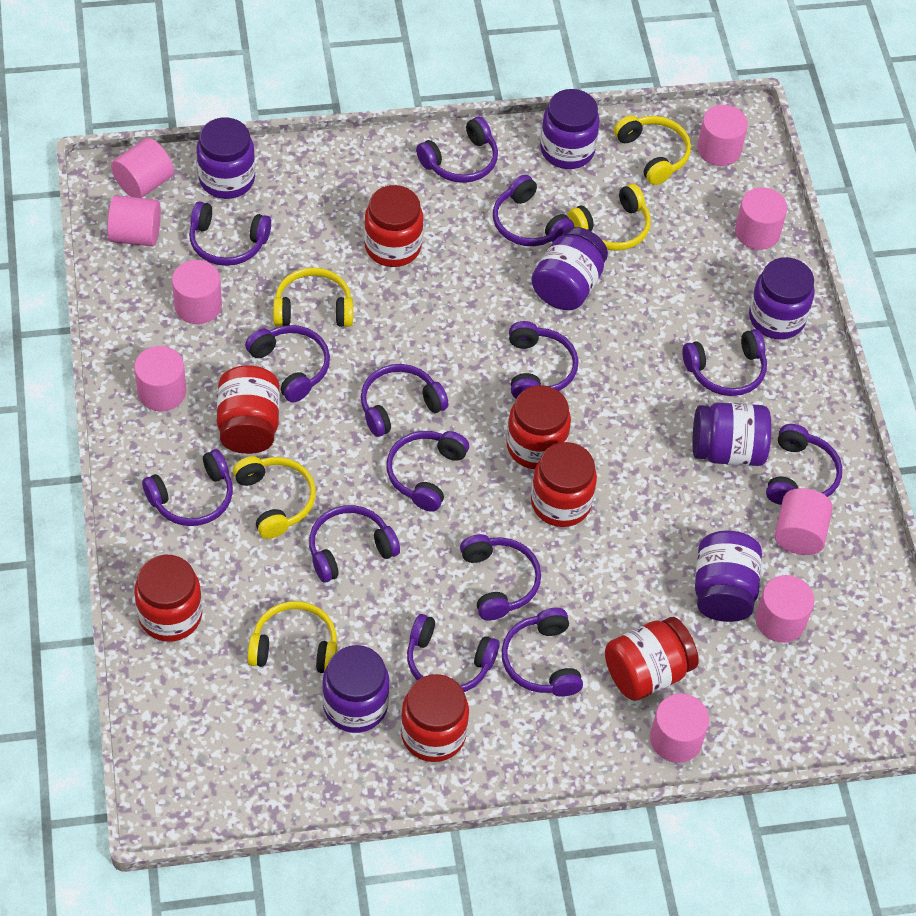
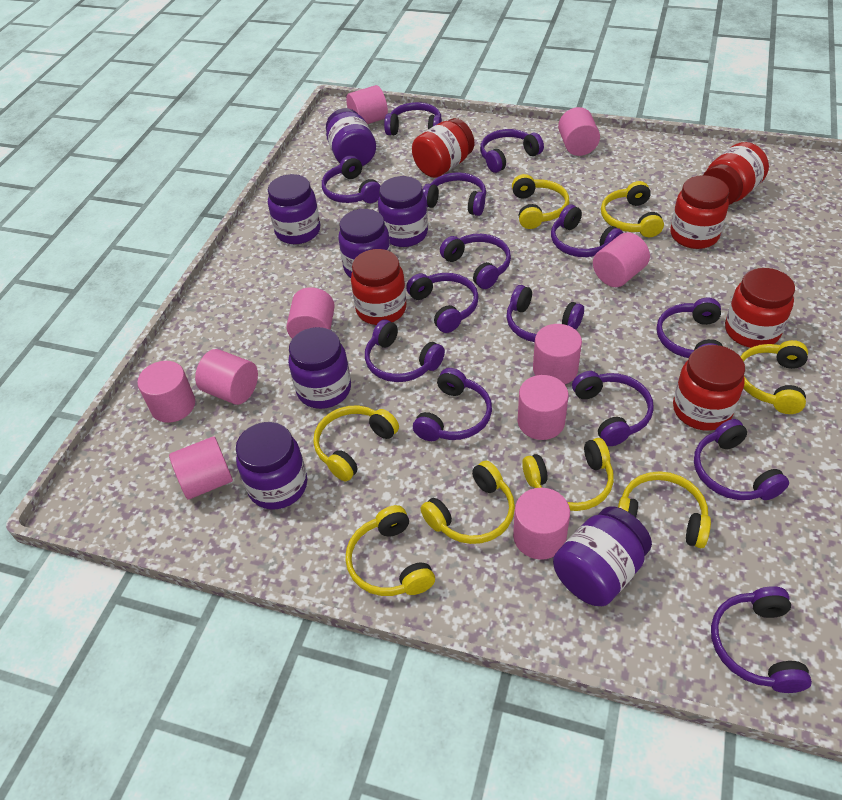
pink cylinder: [108,195,161,246] [111,138,174,198] [134,346,186,411] [172,260,222,324] [650,694,709,763] [697,105,748,166] [735,187,787,250] [755,575,814,643] [775,488,833,555] = 9 -> [137,361,195,423] [169,436,233,499] [195,349,258,405] [286,288,335,339] [346,85,388,124] [513,488,570,560] [518,375,568,440] [533,324,582,384] [558,107,600,156] [593,232,650,287] = 10
red jar: [135,555,202,642] [217,365,280,454] [364,185,423,267] [401,674,469,762] [506,385,571,469] [531,442,597,527] [605,617,699,701] = 7 -> [351,249,406,325] [412,118,474,178] [670,175,729,249] [673,345,745,431] [703,142,769,205] [725,268,795,348] = 6
yellow headphones: [233,456,316,539] [247,601,338,673] [273,267,353,327] [568,184,651,251] [614,115,691,185] = 5 -> [313,406,399,481] [345,505,435,596] [421,461,515,544] [512,174,569,229] [522,438,614,511] [601,181,664,237] [618,471,711,548] [740,340,808,414] = 8

